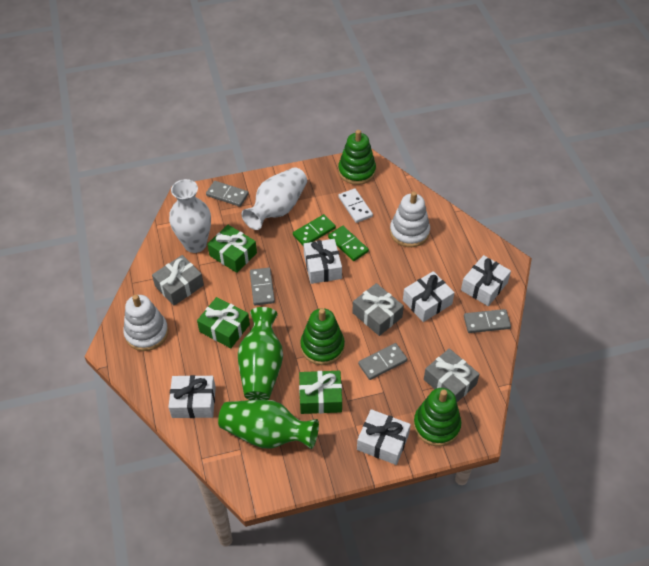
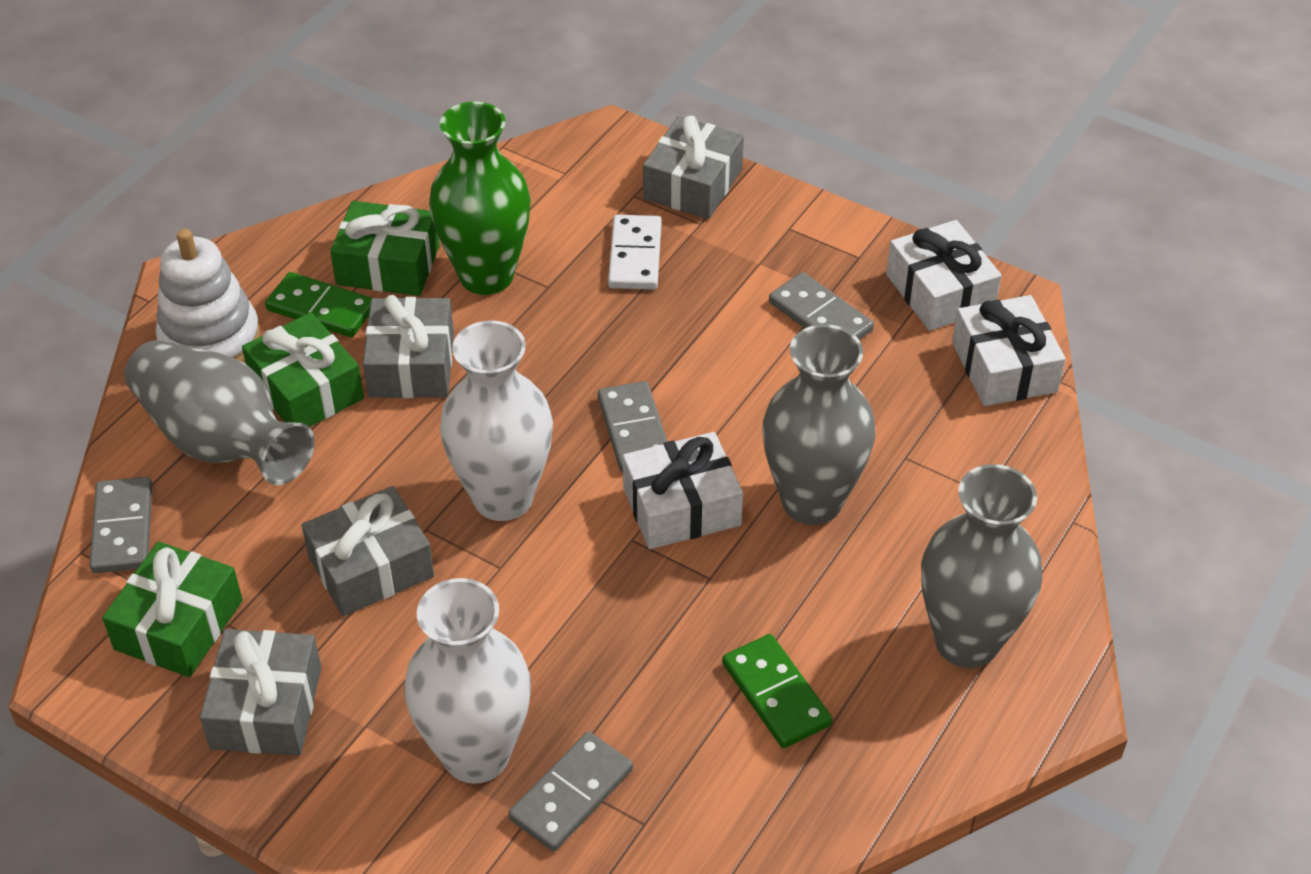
green stacking toy: [300,308,345,365] [338,130,376,185] [414,388,461,446] = 3 -> none = 0
green vase: [218,400,319,449] [238,307,283,400] = 2 -> [429,102,531,295] = 1
grey gift: [152,255,204,306] [352,283,404,336] [424,348,480,402] = 3 -> [200,629,322,755] [302,486,434,616] [363,295,454,398] [643,115,744,219] = 4
grey vase: none = 0 -> [125,340,315,485] [762,324,876,525] [921,464,1042,668] = 3
white gift: [169,375,216,418] [304,239,342,284] [357,409,411,465] [403,271,455,322] [461,255,511,306] = 5 -> [623,432,743,549] [886,220,1002,331] [952,295,1066,406] = 3
white stacking toy: [123,295,168,351] [390,191,430,247] = 2 -> [156,229,261,362] = 1

